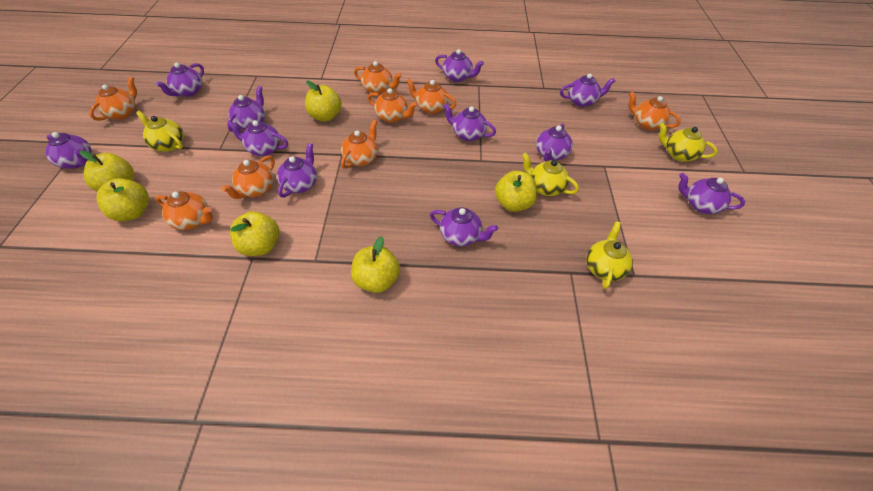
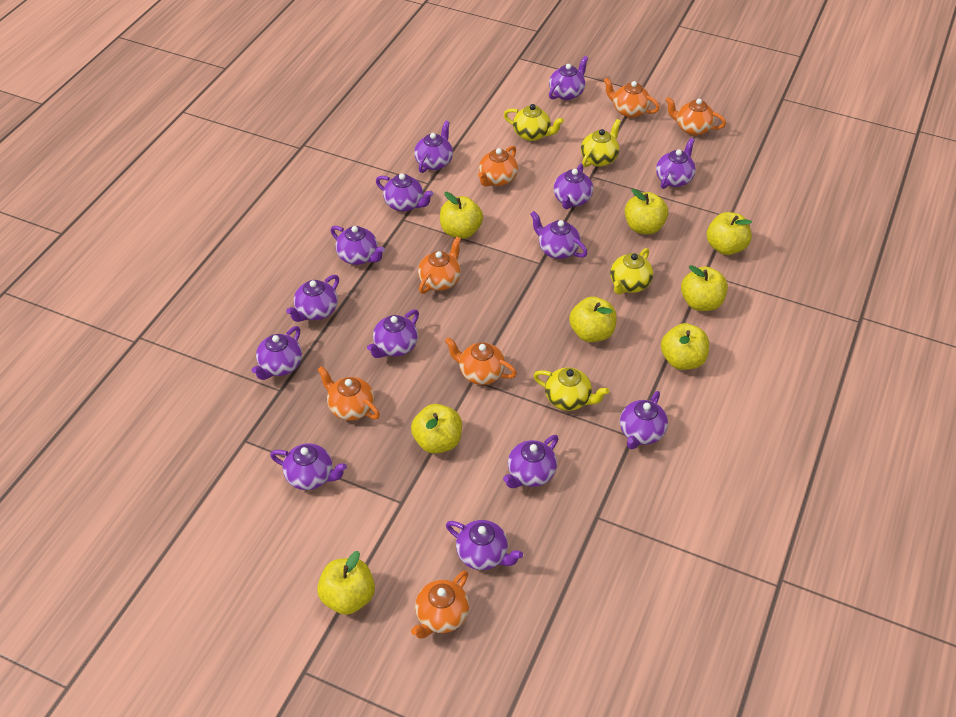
orange teapot: [89,76,137,121] [156,191,213,230] [222,156,275,199] [341,120,378,169] [354,61,402,95] [368,88,417,123] [406,78,456,114] [628,92,681,130] = 8 -> [317,366,380,421] [411,570,469,639] [418,237,461,294] [445,337,517,385] [478,146,518,187] [603,77,660,118] [666,97,726,135] = 7
purple teapot: [45,132,92,169] [156,63,204,97] [227,86,265,132] [227,120,288,156] [277,143,317,198] [430,207,498,246] [435,49,484,82] [443,104,496,141] [536,123,573,162] [560,74,615,107] [678,173,745,214] = 11 -> [252,326,302,380] [270,444,347,490] [286,275,339,322] [331,226,385,265] [367,310,419,358] [376,173,433,212] [414,120,453,173] [446,520,523,570] [503,435,558,488] [530,211,588,259] [549,56,588,100] [553,164,593,209] [620,391,668,449] [656,138,696,189] = 14
yellow apple: [80,151,134,192] [96,178,149,221] [230,211,279,256] [305,81,342,121] [351,236,400,293] [495,170,537,212] = 6 -> [317,551,375,615] [411,404,462,454] [440,192,483,239] [569,297,616,342] [625,189,668,234] [661,323,709,370] [681,265,728,311] [707,212,752,255] = 8

